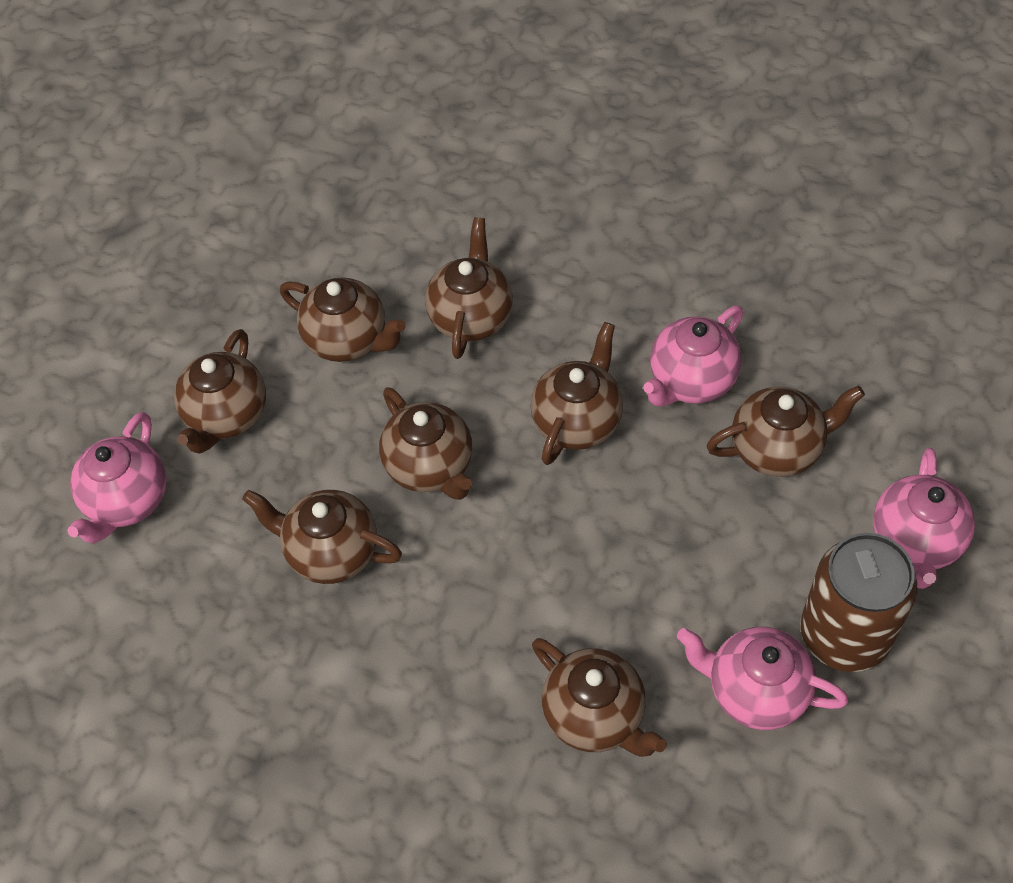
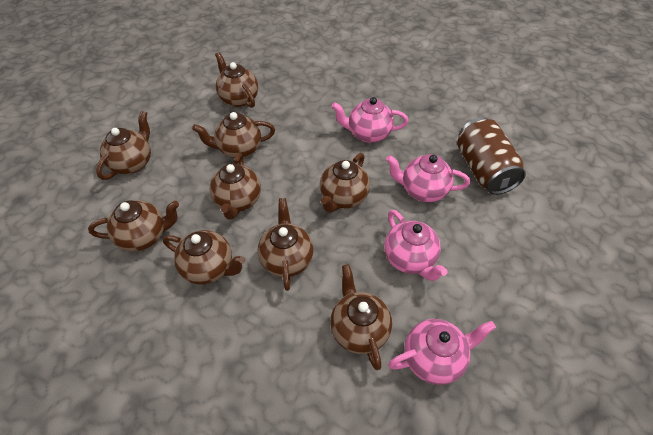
brown teapot: [174,329,266,454] [242,490,402,584] [280,278,406,362] [379,387,472,500] [425,217,513,359] [531,322,623,465] [532,638,667,757] [707,386,865,477] = 8 -> [88,200,179,252] [96,111,151,180] [163,230,245,285] [192,112,275,158] [209,153,261,220] [215,52,258,108] [258,198,314,291] [320,153,370,213] [330,264,392,370] = 9

